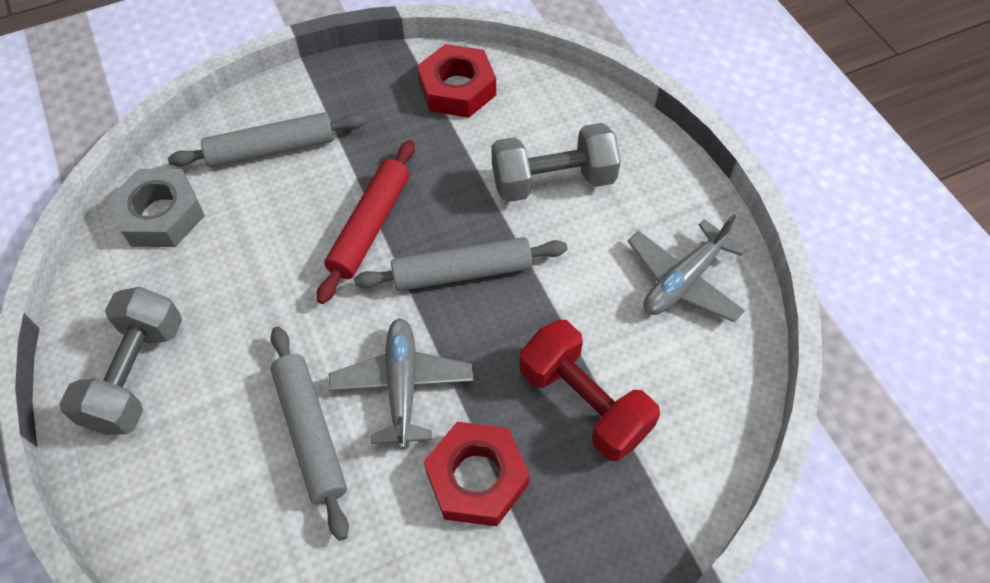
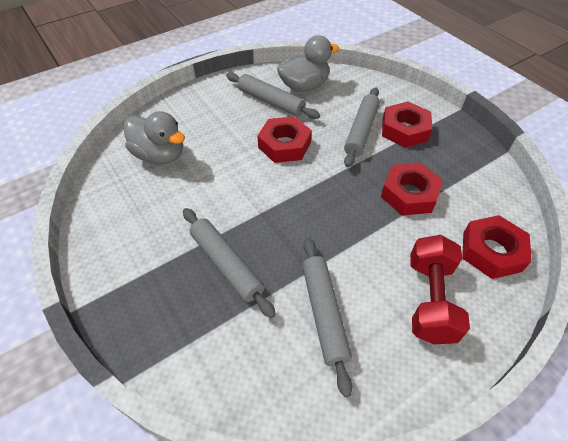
grey duck: none = 0 -> [124,111,185,164] [277,35,339,92] = 2
grey dumbbell: [59,287,182,435] [492,123,621,202] = 2 -> none = 0
grey nut: [108,169,205,247] = 1 -> none = 0
grey plane: [328,318,473,449] [628,214,746,322] = 2 -> none = 0
grey rolling pin: [168,112,366,168] [270,326,349,541] [354,237,567,291] = 3 -> [183,208,276,318] [226,72,320,119] [302,237,352,397] [344,87,380,167] = 4
red nut: [417,44,496,118] [424,422,530,526] = 2 -> [258,116,312,163] [381,163,443,215] [382,101,433,148] [462,215,532,279] = 4
red rolling pin: [317,140,415,304] = 1 -> none = 0

